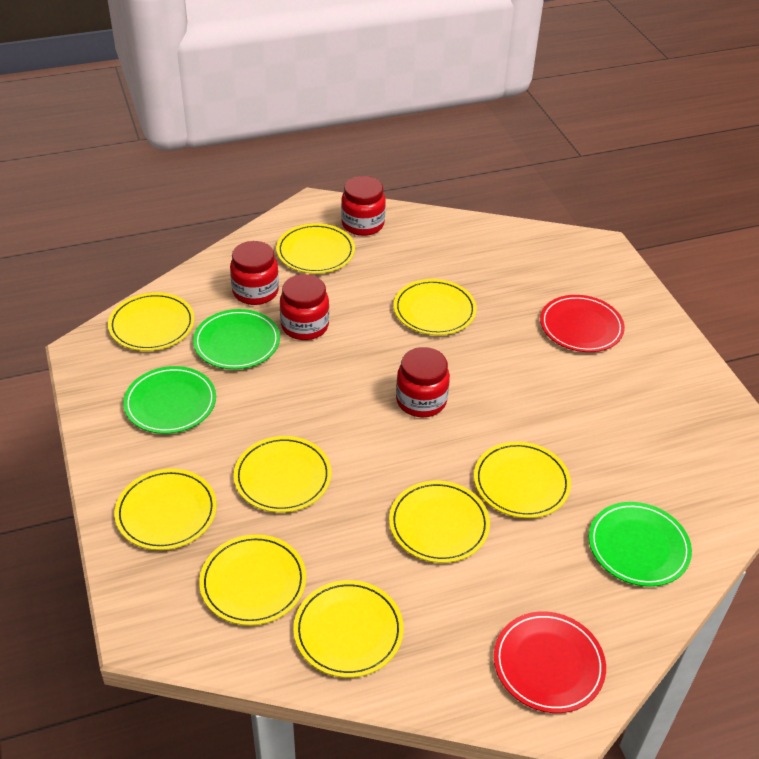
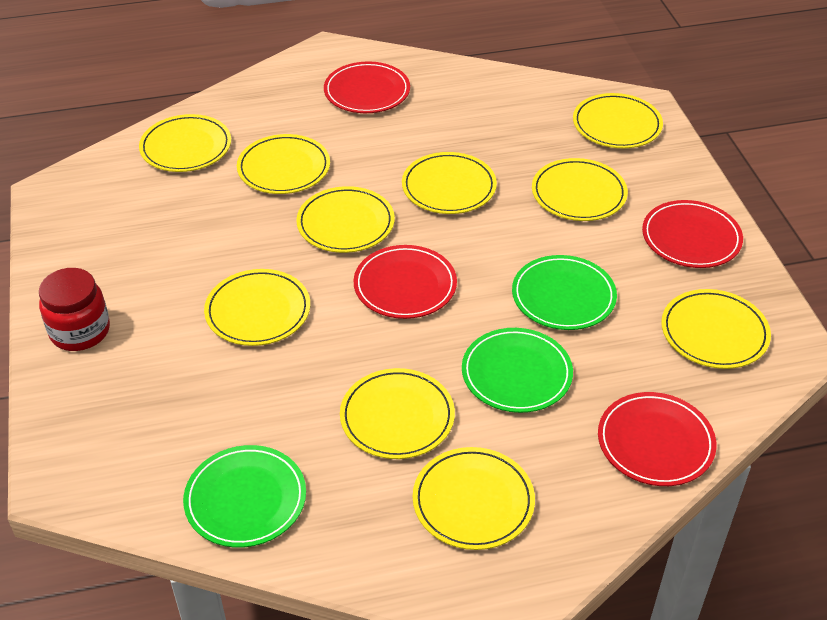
red jar: [230,241,279,305] [280,274,329,340] [341,176,386,236] [396,347,450,417] = 4 -> [39,268,110,351] = 1
red plate: [494,611,606,713] [540,295,625,352] = 2 -> [324,61,410,113] [354,245,457,319] [598,392,716,486] [642,200,743,268] = 4
yellow plate: [108,292,195,351] [114,469,217,550] [199,535,306,625] [234,436,331,513] [276,223,355,274] [294,580,404,678] [389,481,490,563] [394,279,477,335] [474,442,571,518] = 9 -> [139,114,231,172] [204,269,310,346] [237,134,330,194] [296,186,395,253] [340,368,455,459] [402,152,497,214] [413,447,535,550] [532,158,628,221] [573,93,663,148] [661,289,771,369] = 10

